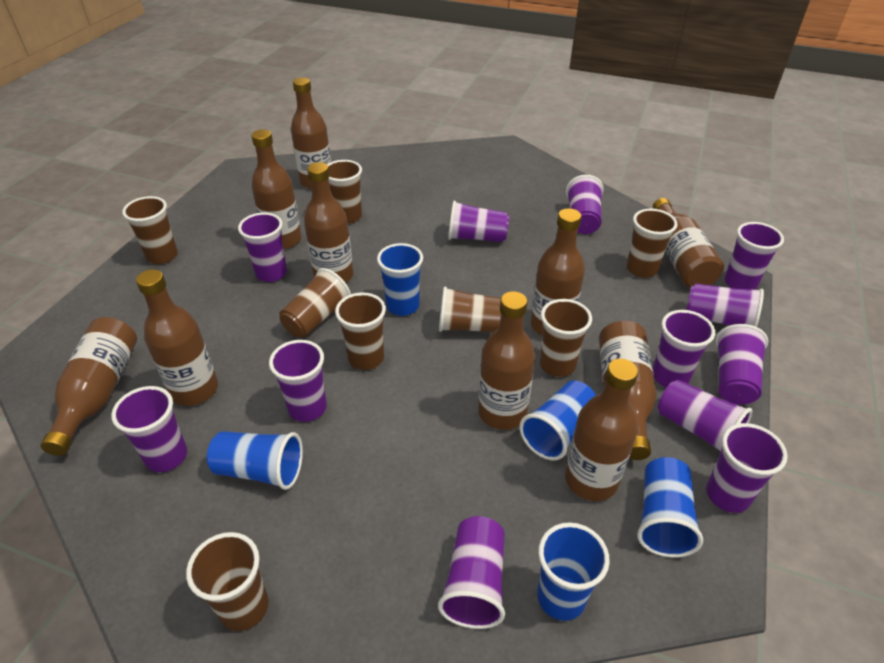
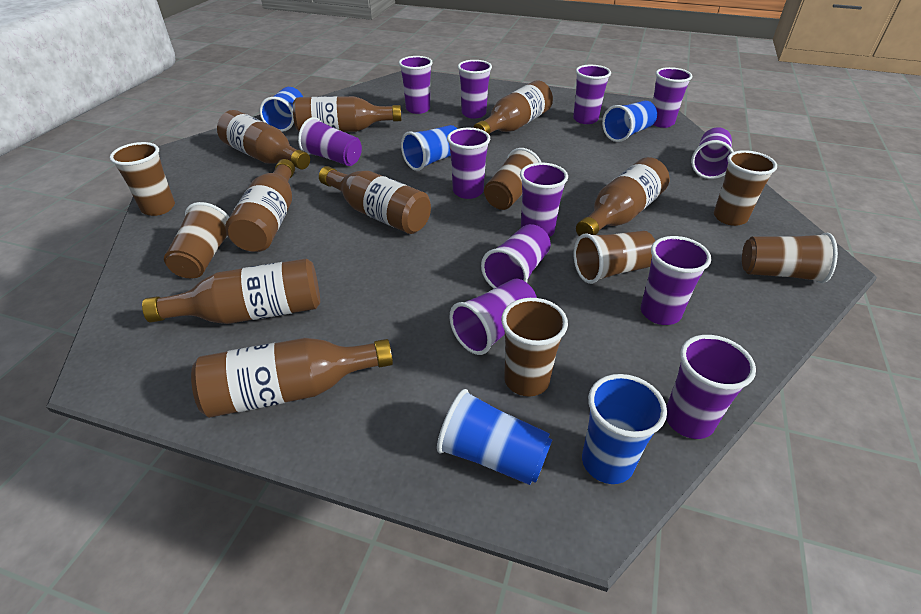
brown bottle: [40,317,137,456] [136,269,218,406] [251,129,302,250] [291,77,331,189] [304,162,353,283] [478,291,535,430] [531,208,585,336] [565,359,638,501] [599,321,656,460] [653,198,724,288] = 10 -> [142,258,320,324] [191,338,393,418] [217,110,310,169] [225,159,295,252] [293,96,401,132] [319,166,431,234] [473,80,553,134] [576,157,670,236] = 8
brown cup: [122,196,178,264] [186,532,269,631] [279,268,351,338] [327,160,362,224] [335,292,386,370] [439,286,501,332] [540,299,592,377] [627,208,678,278] = 8 -> [110,142,175,216] [164,202,229,278] [484,148,542,210] [501,298,568,396] [574,231,655,284] [714,150,777,226] [742,233,838,283] = 7

